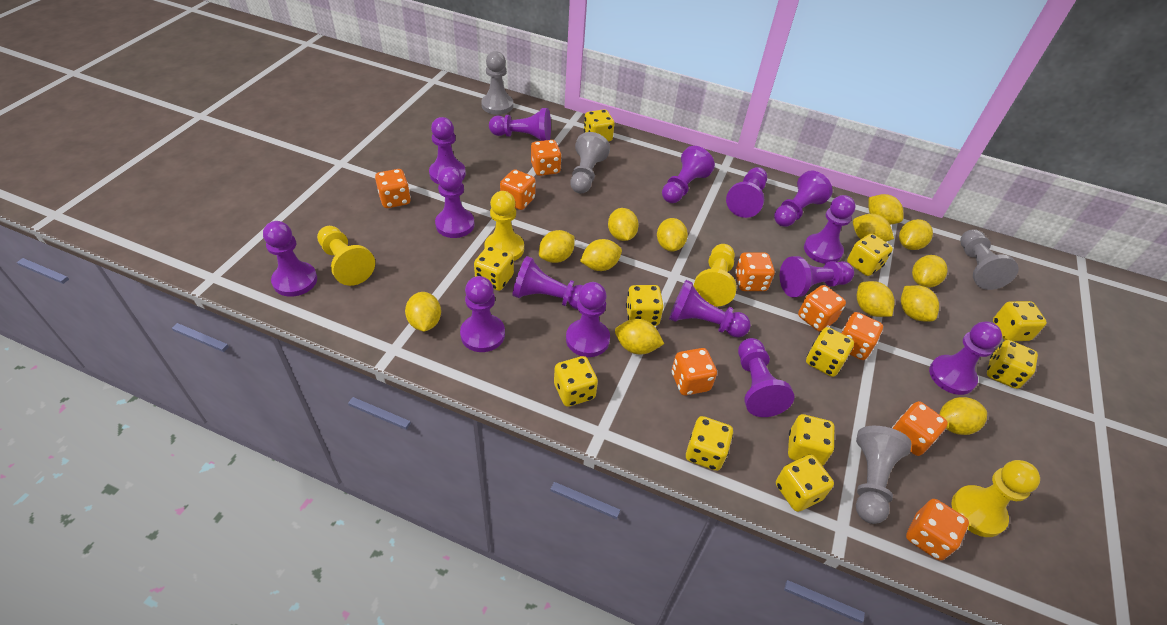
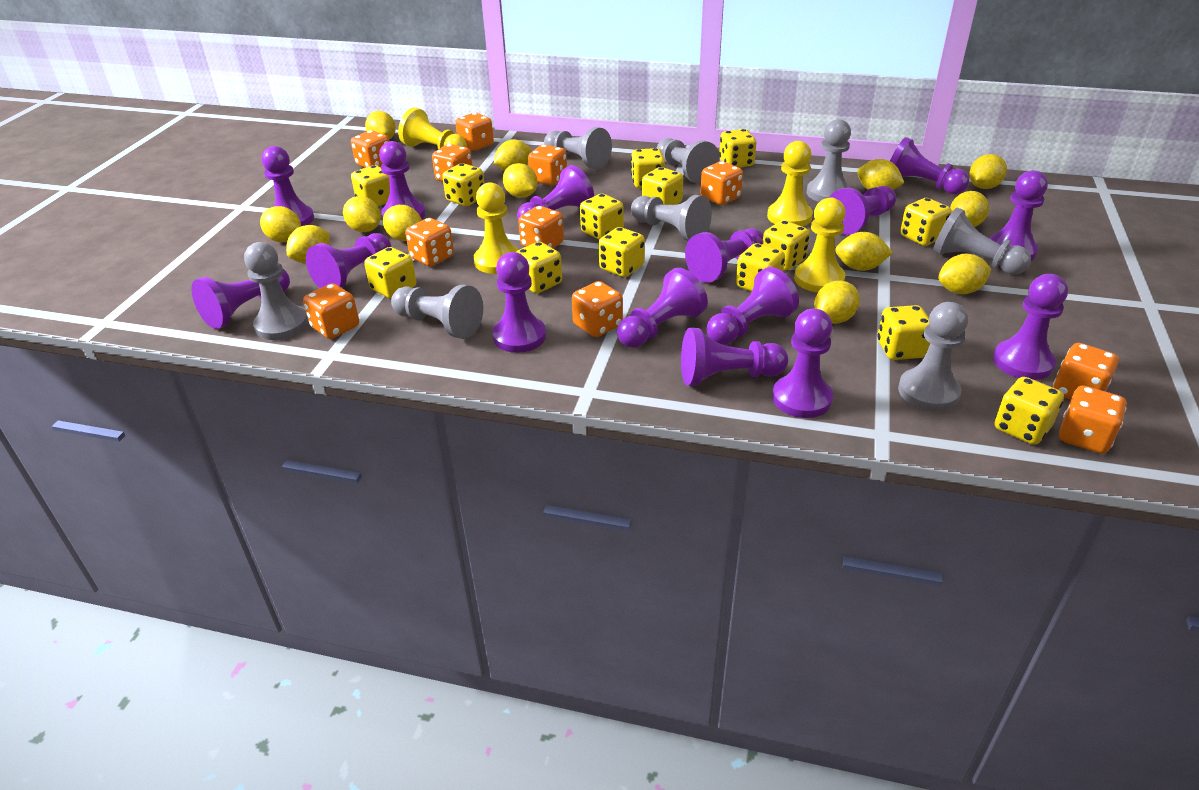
grey pawn: [481,51,513,115] [570,132,610,194] [856,426,911,524] [960,229,1019,290] = 4 -> [244,242,308,340] [391,285,483,339] [544,127,612,169] [631,195,712,241] [657,138,720,184] [807,119,851,202] [898,302,968,411] [933,208,1031,275] = 8
orange dice: [375,169,411,208] [500,169,536,210] [531,140,562,176] [672,348,717,395] [735,252,775,291] [798,285,846,332] [841,312,883,360] [892,401,948,456] [906,499,969,561] = 9 -> [303,283,359,339] [351,130,389,168] [405,218,454,267] [432,144,473,182] [455,112,494,151] [518,206,564,248] [528,144,567,186] [572,281,623,337] [700,161,743,205] [1053,343,1119,400] [1059,386,1127,454] = 11
yellow dice: [474,245,514,291] [554,356,598,407] [584,109,615,142] [626,285,664,326] [686,416,733,471] [776,455,834,512] [788,414,835,466] [806,327,854,377] [847,233,893,276] [987,340,1038,389] [993,301,1047,341] = 11 -> [351,165,390,206] [364,247,416,299] [442,163,485,206] [516,242,562,293] [580,194,624,240] [599,227,645,277] [631,148,665,188] [642,167,683,205] [719,129,756,168] [736,243,785,292] [762,220,810,270] [877,305,930,360] [900,198,952,246] [995,377,1064,445] = 14

